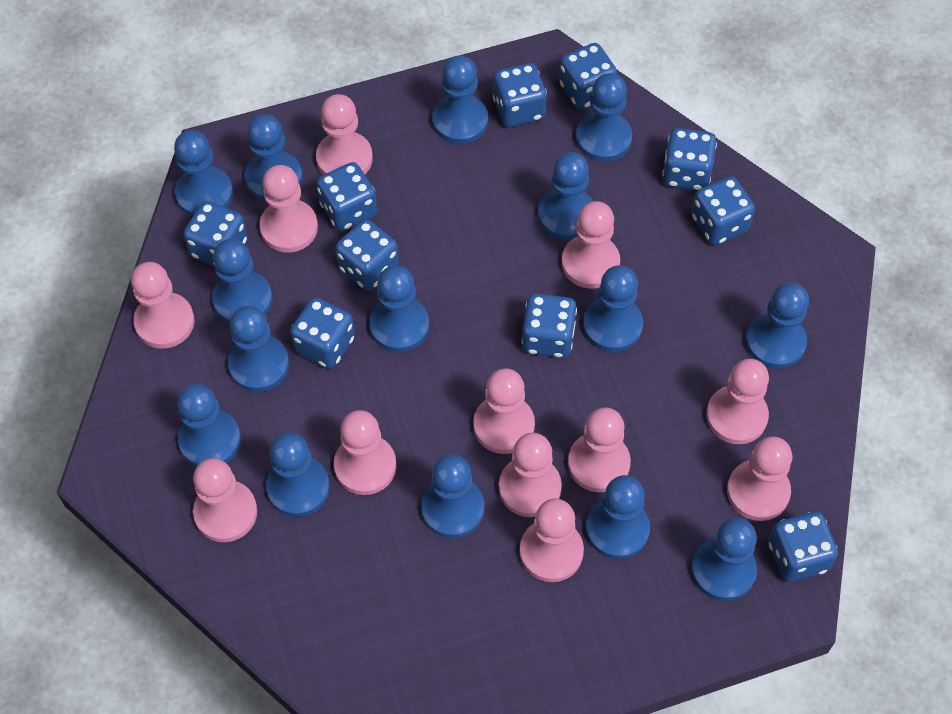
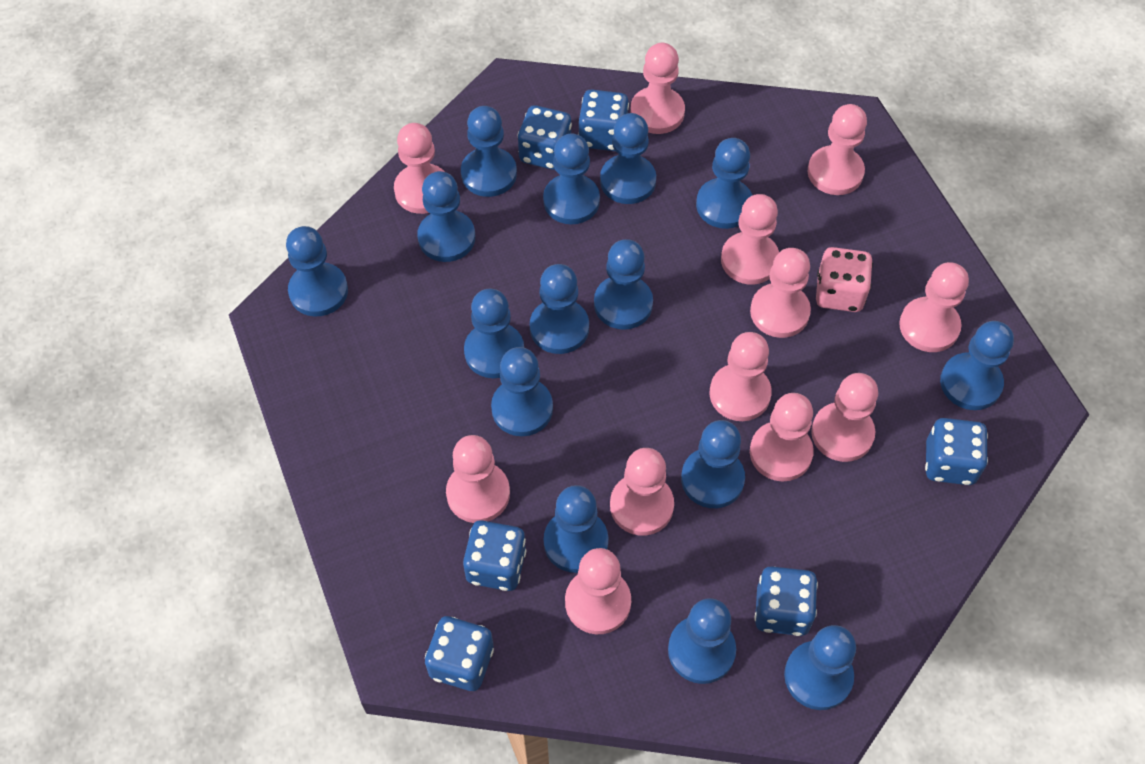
blue dice: [183,201,247,266] [290,297,355,369] [317,162,377,231] [335,219,399,291] [493,63,547,127] [521,293,577,358] [559,43,617,110] [662,128,717,191] [691,176,755,245] [768,511,838,582] = 10 -> [425,616,494,691] [463,520,526,591] [518,105,572,170] [578,89,629,151] [755,566,818,636] [925,418,988,485] = 6
pink dice: none = 0 -> [816,247,873,312] = 1

